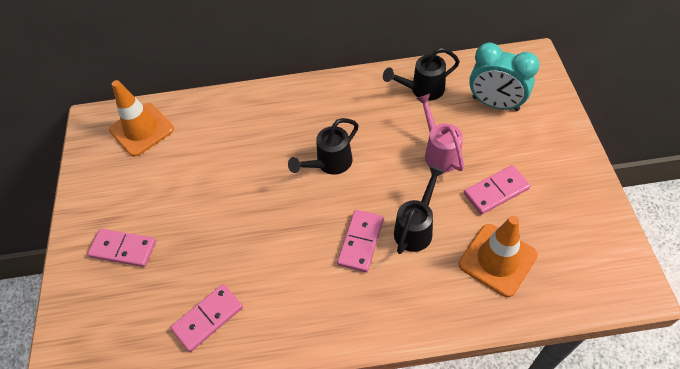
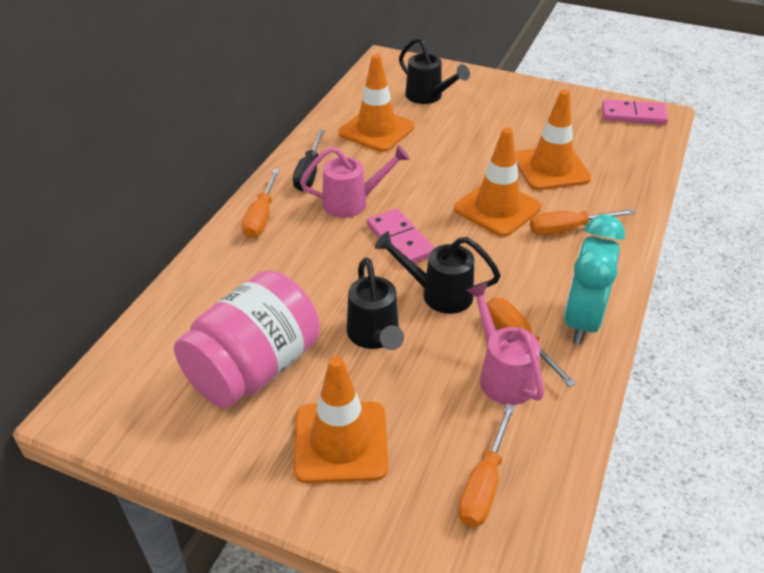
black screwdriver: none = 0 -> [293,130,324,191] = 1
orange screwdriver: none = 0 -> [242,169,280,238] [458,404,515,527] [487,298,576,387] [530,209,635,235] = 4
orange traffic cone: [109,80,174,157] [459,216,538,297] = 2 -> [294,356,388,483] [338,54,415,152] [454,128,542,237] [515,90,591,190] = 4
pink domino: [88,229,156,267] [171,284,243,352] [337,210,383,272] [464,165,531,215] = 4 -> [367,209,434,264] [602,99,668,125] = 2
pink jar: none = 0 -> [174,270,320,408] = 1
pink watering can: [416,94,464,172] = 1 -> [300,145,410,218] [466,283,544,405] = 2

